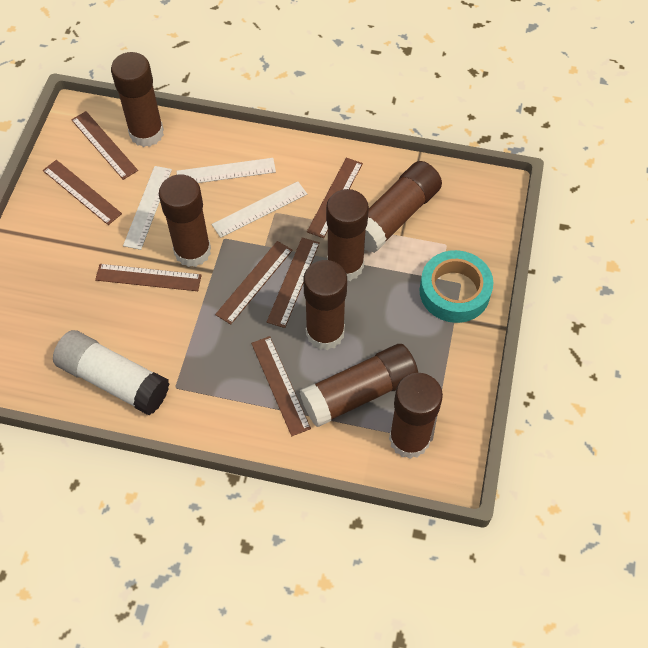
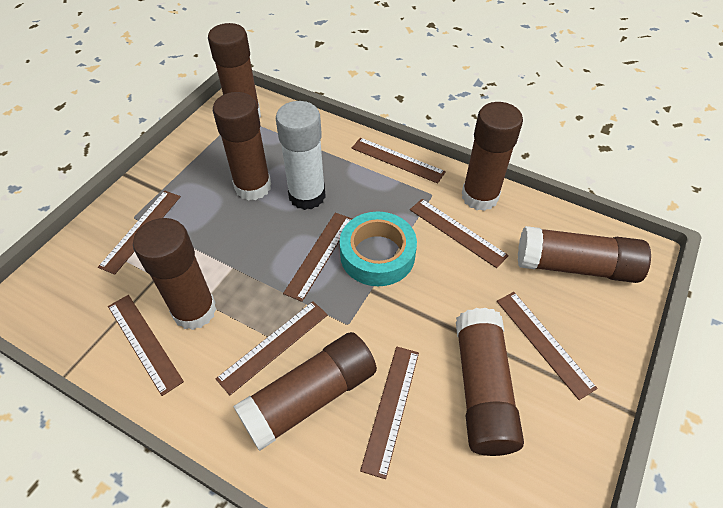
brown ruler: [43,160,122,225] [71,111,138,180] [95,264,202,291] [215,241,293,325] [251,336,311,436] [267,237,320,328] [307,158,363,238] = 7 -> [98,191,181,275] [108,295,184,396] [216,301,328,395] [283,213,352,302] [352,138,446,184] [360,346,419,479] [410,199,509,268] [497,292,597,400] = 8
white ruler: [123,166,172,250] [177,158,276,183] [212,181,307,238] = 3 -> none = 0

